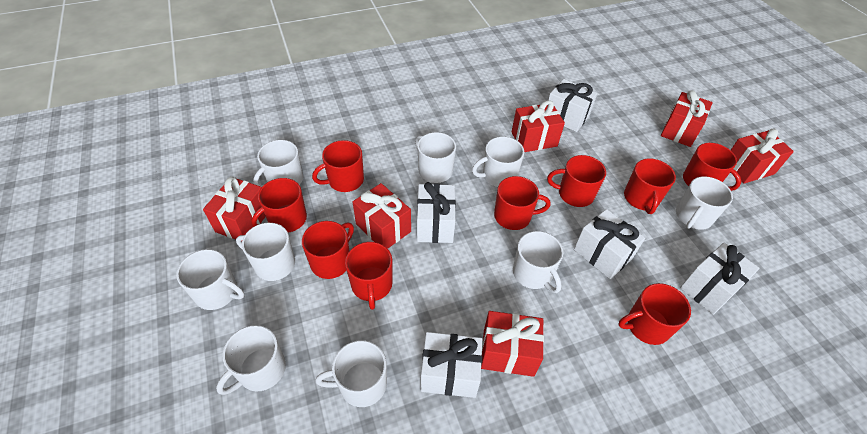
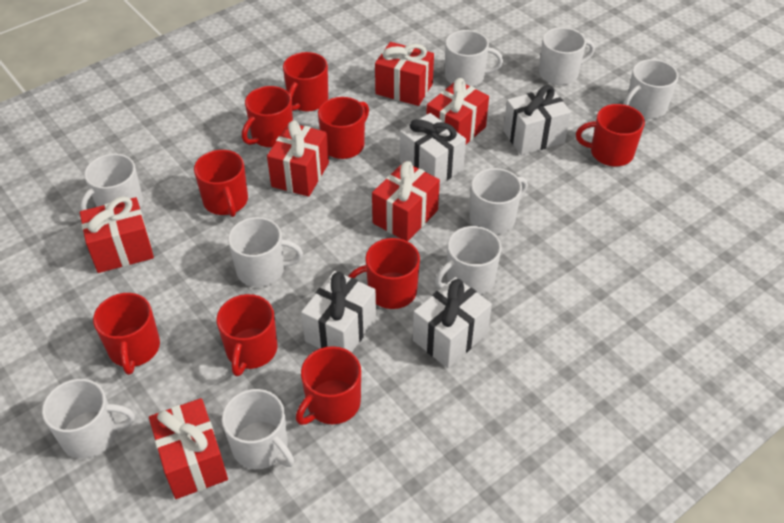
white gift: [417,182,456,243] [421,332,482,398] [548,79,597,132] [574,209,645,279] [680,243,760,315] = 5 -> [301,271,376,352] [400,113,466,184] [413,277,492,368] [503,85,571,155] = 4

